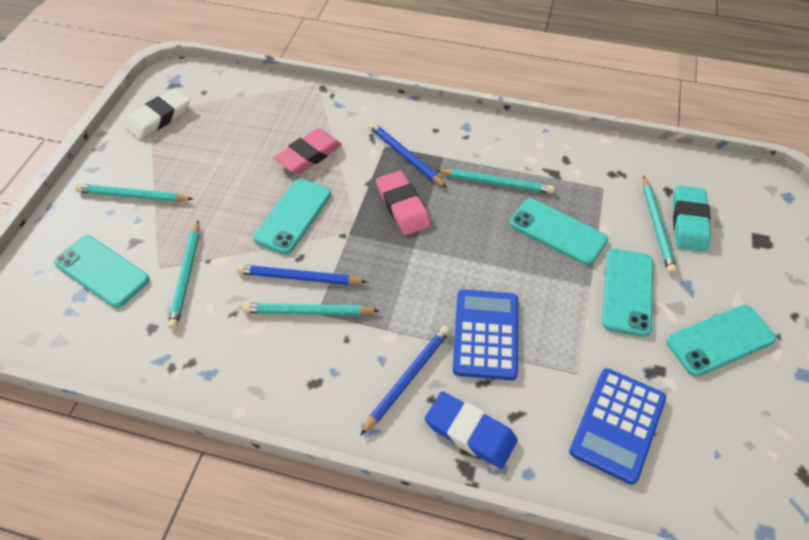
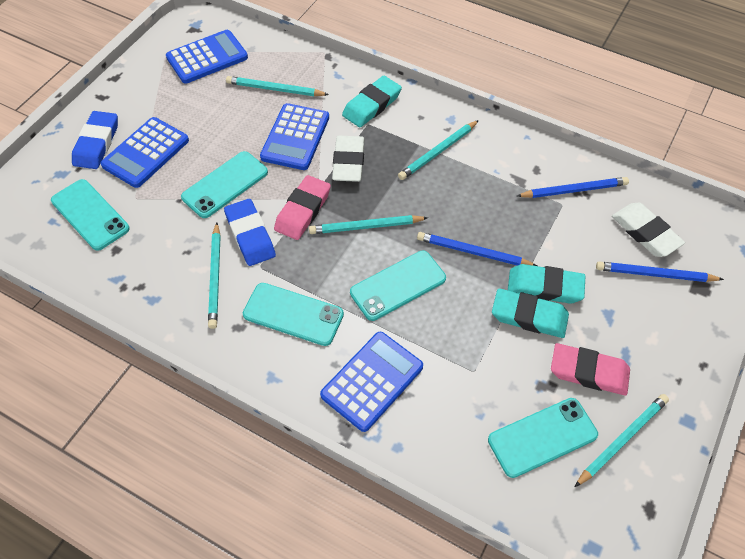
blue calculator: [453,289,518,380] [569,368,666,485] = 2 -> [101,117,189,188] [166,30,248,84] [260,103,329,170] [320,332,423,432] = 4
blue eraser: [425,391,518,469] = 1 -> [72,111,118,169] [224,199,276,266] = 2
turquoise eraser: [673,186,711,252] = 1 -> [342,76,402,127] [492,289,569,338] [508,264,585,304] = 3
white eraser: [125,89,190,140] = 1 -> [332,136,365,182] [612,203,685,257] = 2

